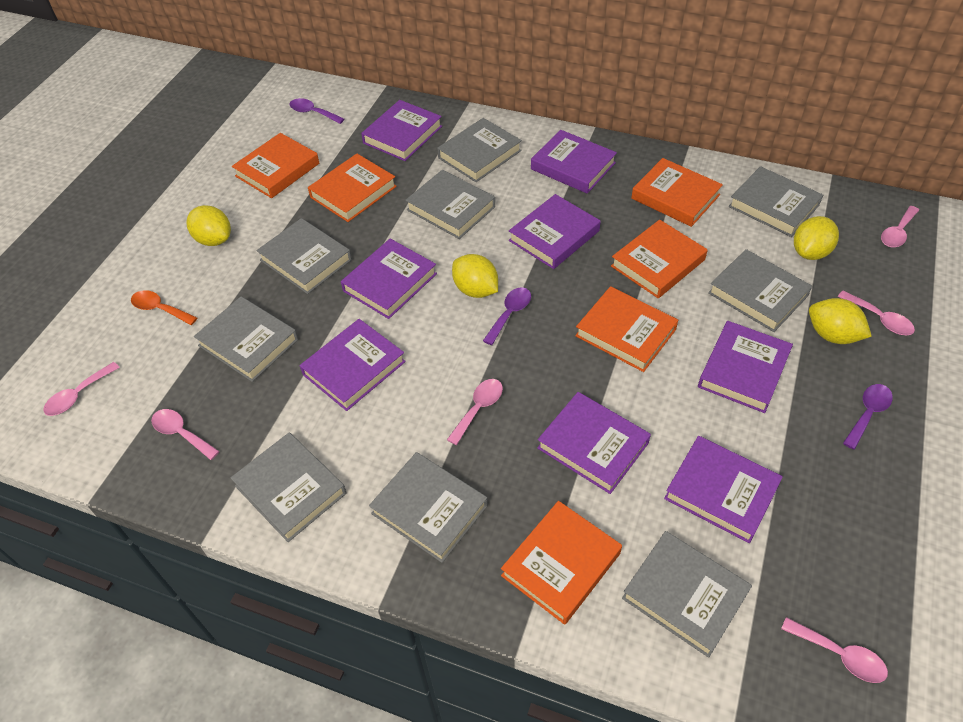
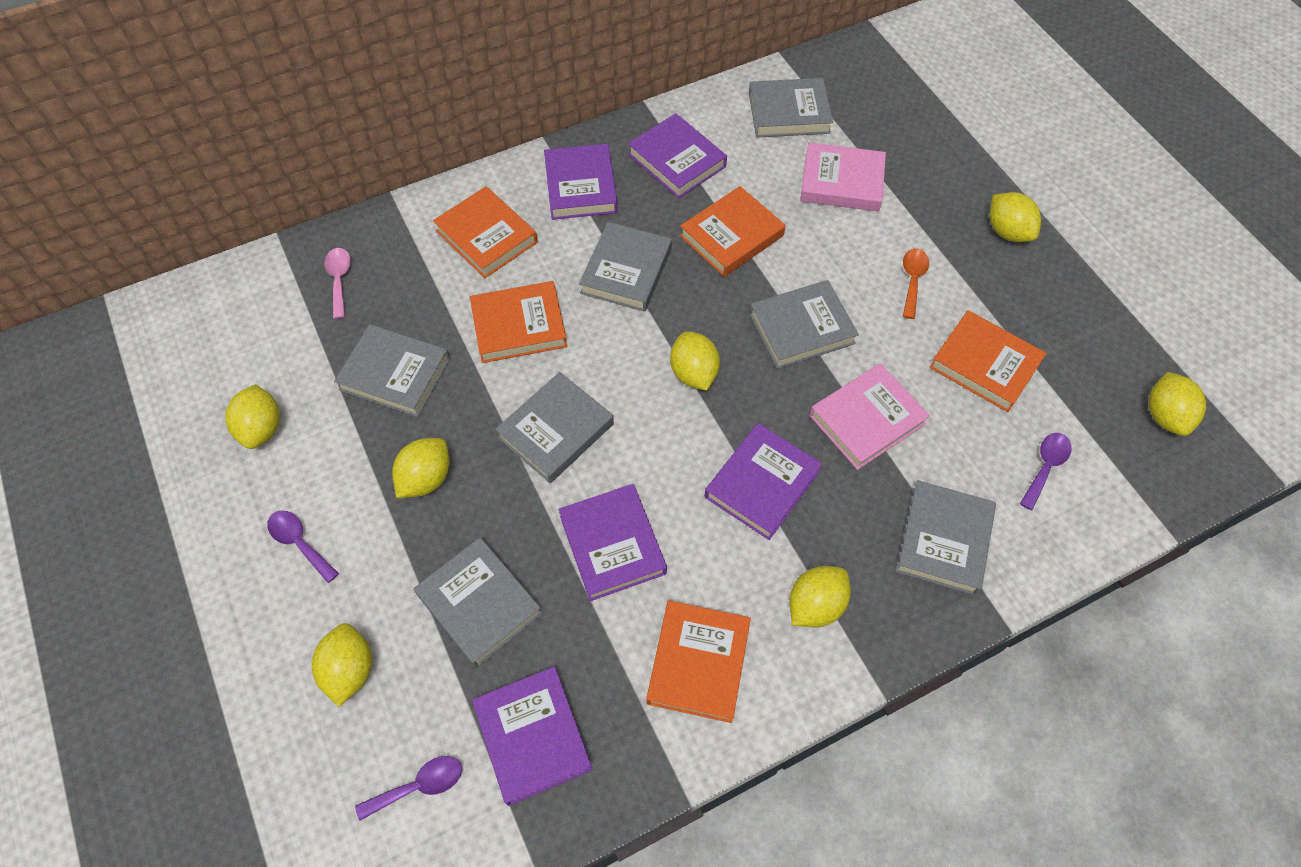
grey book: [194,296,298,382] [230,433,346,542] [257,218,352,294] [369,452,488,563] [405,170,495,239] [437,118,522,182] [622,531,752,658] [708,249,812,332] [728,166,823,237] = 9 -> [334,324,450,417] [414,538,542,668] [495,372,614,483] [579,222,672,312] [749,78,833,138] [749,280,859,369] [895,480,996,595] = 7
orange book: [232,133,319,198] [308,154,397,222] [501,501,622,625] [575,286,678,372] [611,220,708,298] [631,158,723,227] = 6 -> [433,186,538,278] [470,281,567,363] [646,600,751,723] [680,186,786,277] [929,310,1047,412] = 5
pink book: none = 0 -> [800,143,886,211] [809,363,930,470] = 2
pink spoon: [43,362,120,416] [151,409,220,460] [447,379,503,445] [781,617,888,683] [838,291,915,335] [881,206,919,247] = 6 -> [324,248,351,319] = 1
purple book: [300,319,406,411] [341,239,437,319] [361,100,442,161] [509,194,601,269] [531,130,617,194] [537,392,651,494] [664,436,783,543] [698,321,793,413] = 8 -> [472,666,593,806] [544,144,618,220] [558,484,667,601] [628,113,727,198] [705,423,822,540] = 5
yellow lemon: [186,205,231,246] [452,254,498,298] [794,216,839,260] [809,298,872,344] = 4 -> [225,384,280,449] [312,623,372,707] [392,438,450,498] [670,331,720,391] [789,566,851,627] [990,192,1041,242] [1148,372,1206,436] = 7

